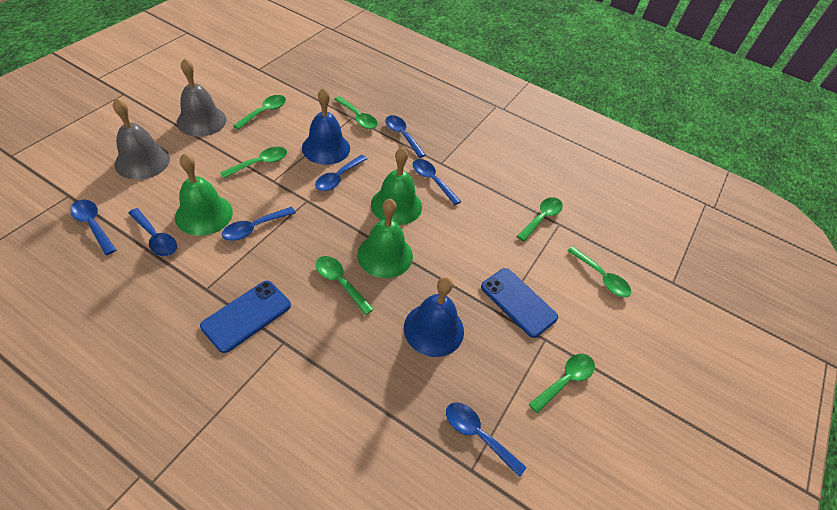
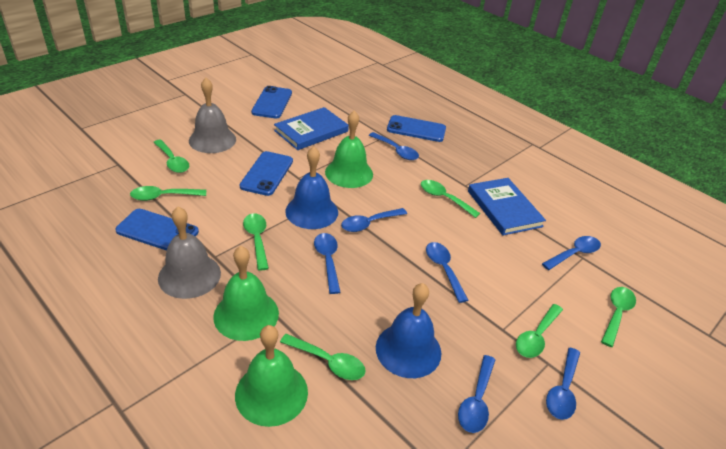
blue book: none = 0 -> [274,107,349,150] [468,178,546,235] = 2
blue phone: [200,281,291,353] [481,268,558,338] = 2 -> [115,209,199,251] [240,151,293,196] [251,86,292,119] [387,115,446,142] = 4

